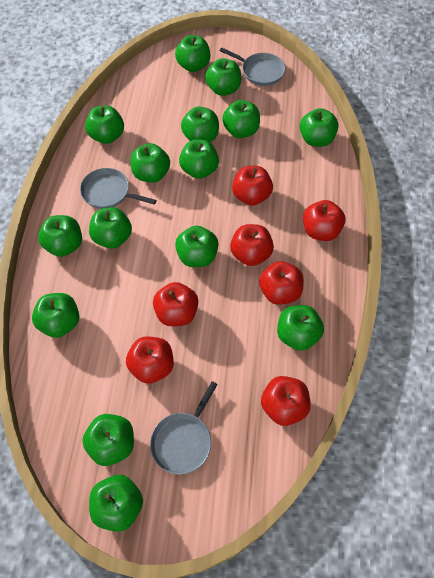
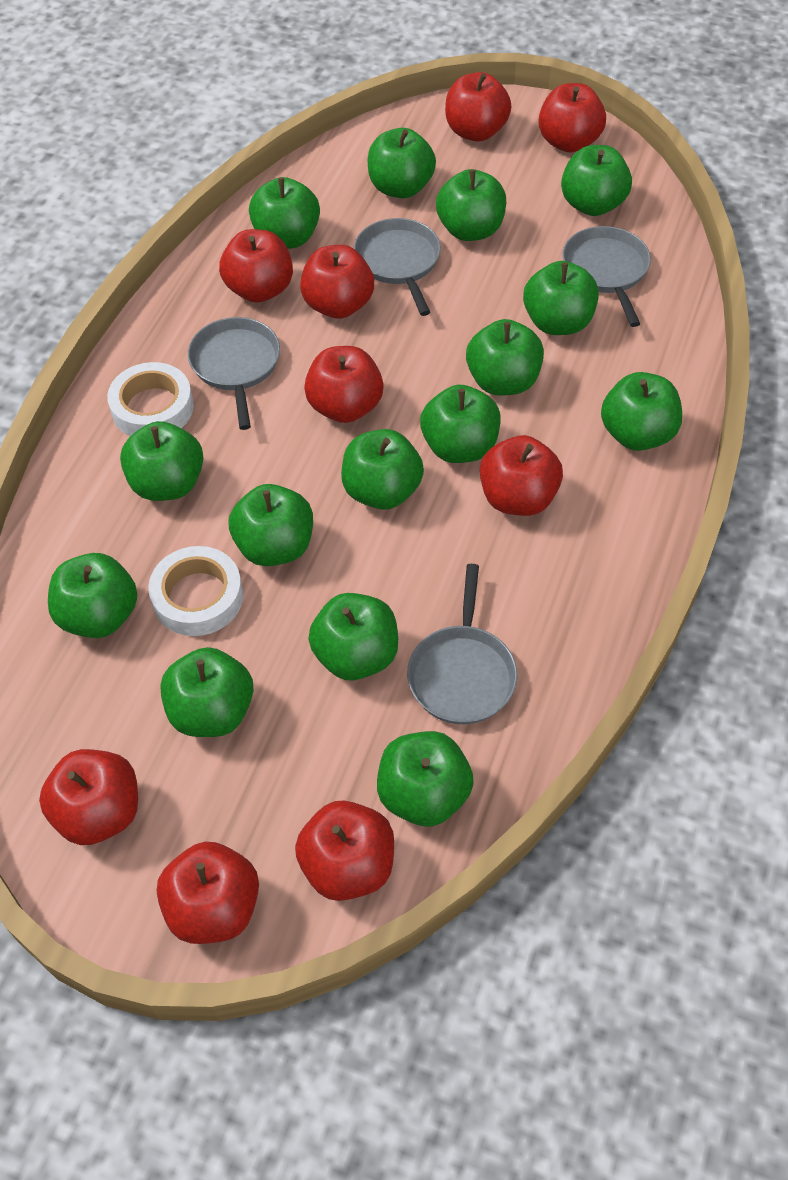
grey pan: [80,168,156,209] [150,381,218,475] [220,48,285,86] = 3 -> [188,317,280,430] [354,218,441,316] [407,564,517,724] [562,226,651,327] = 4
red apple: [126,336,174,384] [153,282,198,326] [230,224,274,266] [232,166,273,206] [259,261,304,305] [261,376,311,426] [303,200,345,241] = 7 -> [39,749,138,845] [157,842,259,944] [219,229,293,303] [295,800,394,901] [300,245,374,319] [304,346,384,423] [445,72,512,142] [480,435,563,516] [539,83,606,153] = 9
white tape: none = 0 -> [107,362,194,436] [148,546,243,636] = 2

